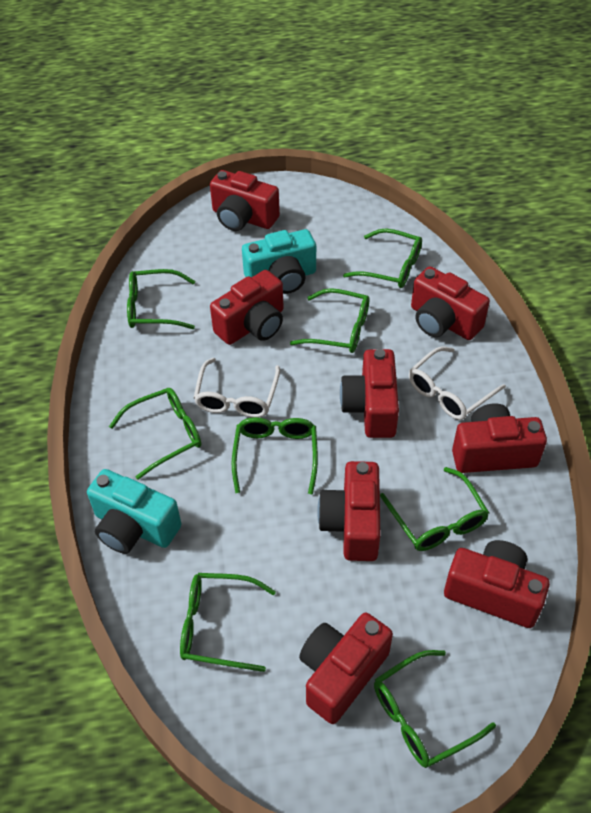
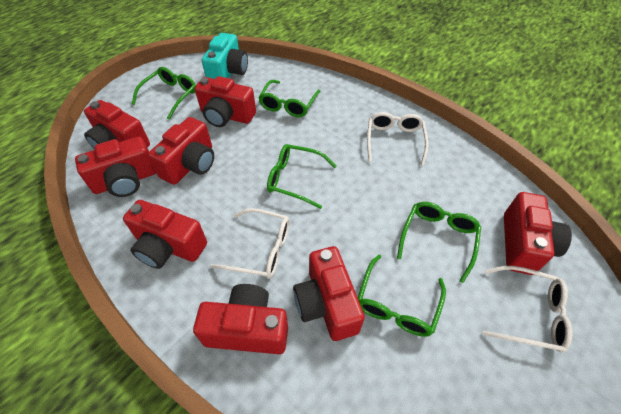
green glasses: [109,388,201,480] [127,269,195,329] [180,573,276,672] [232,417,318,494] [290,288,369,353] [343,228,422,288] [374,650,496,768] [380,467,489,551] = 8 -> [132,67,196,120] [258,80,321,117] [267,144,337,209] [358,255,446,337] [397,202,481,283] = 5
turquoise camera: [87,469,181,554] [242,229,316,294] = 2 -> [202,33,248,79] = 1
white glasses: [194,358,280,418] [409,346,506,420] = 2 -> [210,208,290,279] [367,112,429,166] [483,266,573,352] = 3

